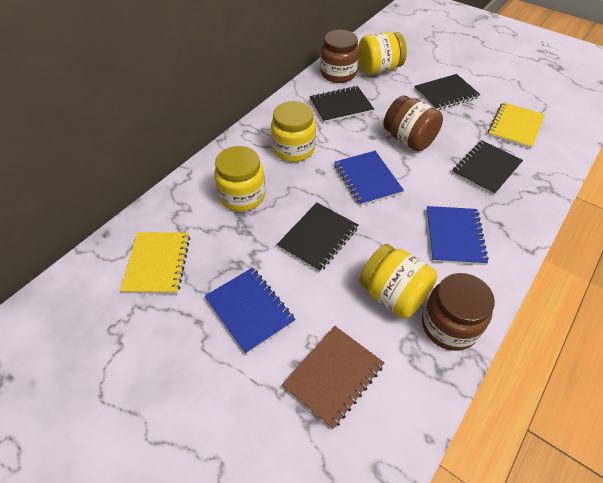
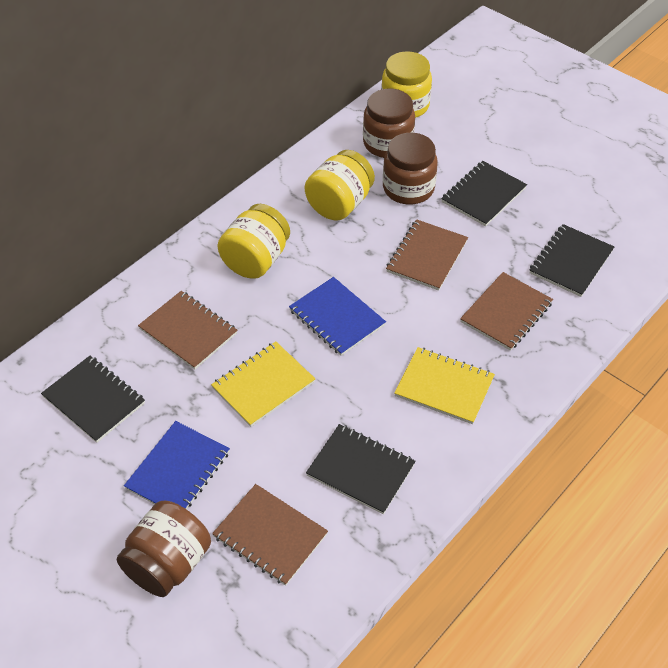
blue notebook: [205,267,296,354] [335,151,404,206] [427,206,489,265] = 3 -> [124,421,230,509] [289,277,386,356] = 2
brown notebook: [282,326,385,429] = 1 -> [138,291,237,370] [212,484,328,586] [386,219,468,291] [460,272,553,351] = 4
yellow jar: [214,146,266,211] [271,101,316,162] [358,32,407,75] [359,244,438,319] = 4 -> [218,204,290,279] [305,150,375,221] [381,51,432,118] = 3

